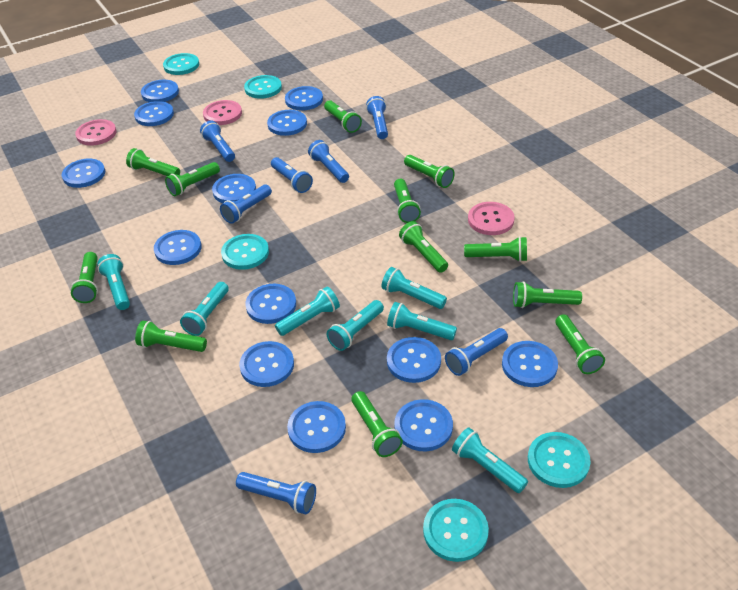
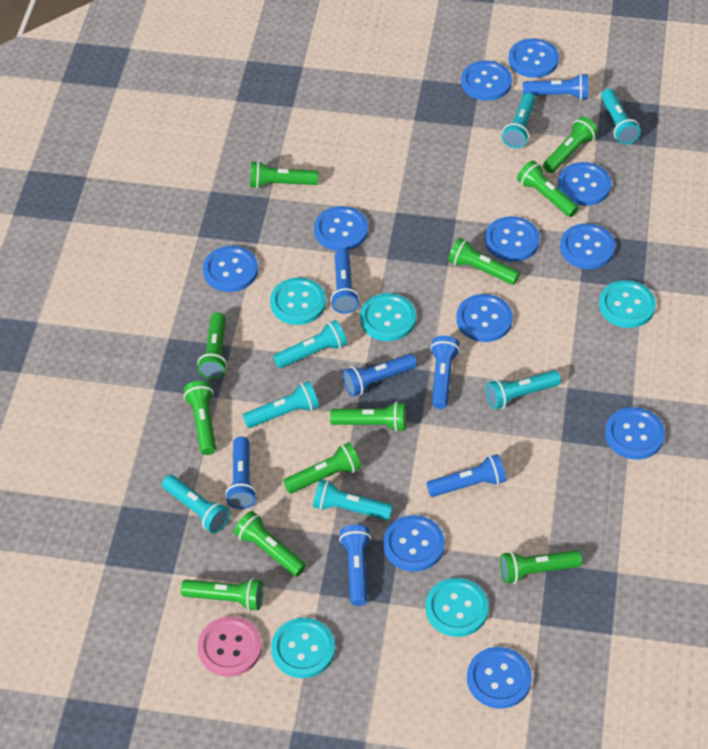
blue button: [62,159,105,188] [134,101,174,126] [141,80,179,102] [154,230,202,265] [212,174,256,203] [239,341,294,387] [245,284,296,324] [267,110,307,136] [285,86,323,111] [287,401,346,453] [387,337,441,383] [394,399,453,451] [502,341,558,387] = 13 -> [203,246,258,292] [314,206,368,251] [383,515,445,572] [456,294,513,342] [461,61,512,101] [467,647,532,708] [485,216,540,262] [508,38,559,78] [558,162,611,206] [560,223,615,269] [605,407,665,460] = 11
green flashlight: [71,252,98,303] [126,148,180,176] [135,321,207,352] [165,162,220,196] [324,100,362,133] [352,391,403,457] [394,179,421,223] [399,221,448,273] [404,155,455,188] [464,236,527,262] [513,281,582,308] [555,314,605,374] = 12 -> [181,578,263,611] [184,380,216,455] [197,312,227,379] [234,511,306,576] [250,161,318,189] [283,442,361,494] [330,401,406,432] [448,238,520,285] [500,550,582,584] [517,161,579,217] [543,117,598,173] = 11
pink button: [75,119,116,146] [203,100,242,125] [468,202,515,235] = 3 -> [198,616,262,677] = 1

